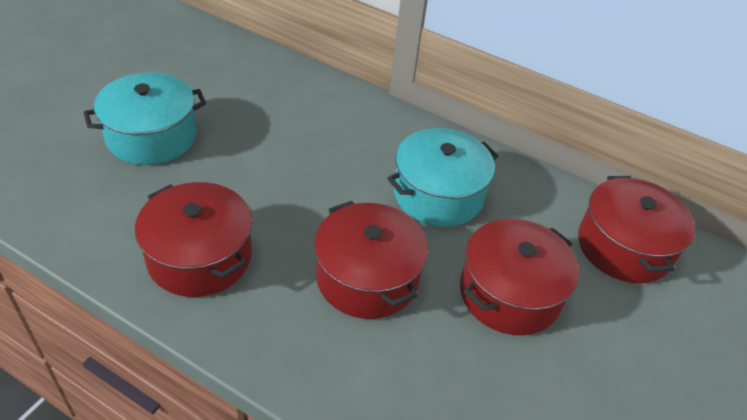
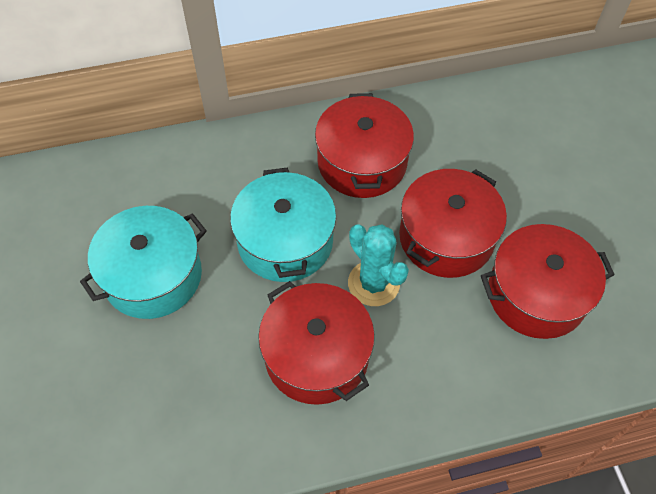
turquoise cactus: none = 0 -> [348,224,409,306] = 1

